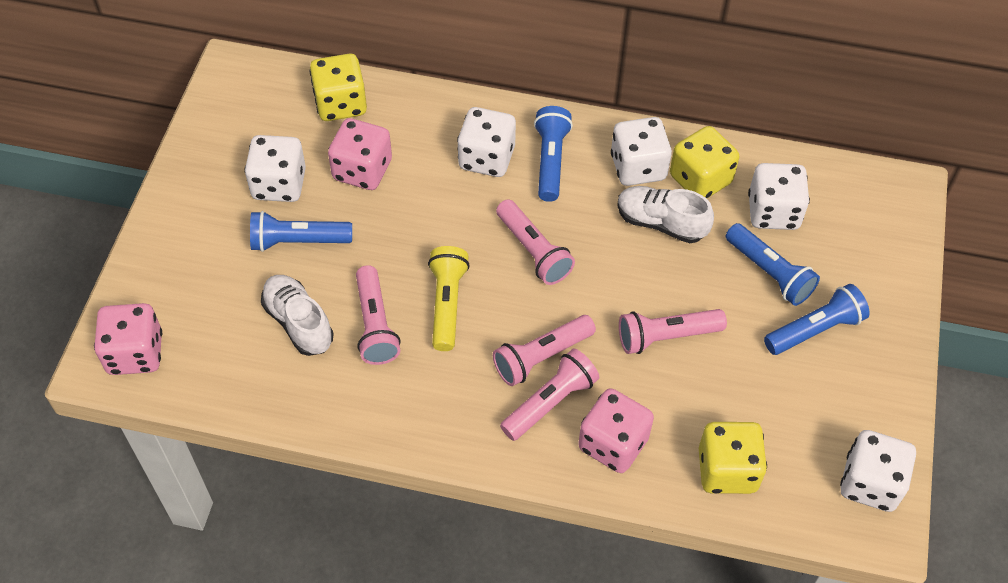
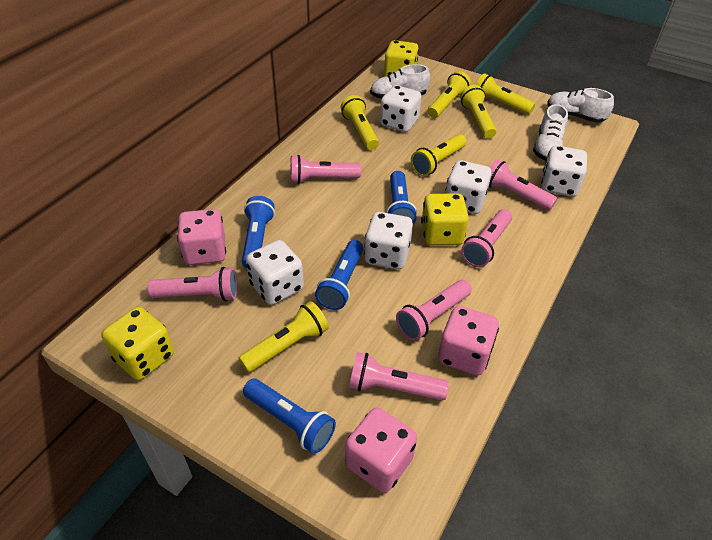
pink flashlight: [356,265,400,365] [493,315,596,386] [496,199,575,285] [500,349,599,441] [619,309,727,354] = 5 -> [147,267,238,302] [290,155,361,184] [349,352,449,401] [396,280,472,340] [461,209,512,267] [489,159,557,210] = 6
white shoe: [261,275,334,356] [617,186,714,243] = 2 -> [370,64,430,99] [533,104,568,161] [547,88,614,123] = 3
yellow flashlight: [428,246,470,351] = 1 -> [239,301,329,372] [341,95,379,150] [411,134,466,176] [428,71,471,118] [460,85,497,139] [476,73,535,115] = 6

